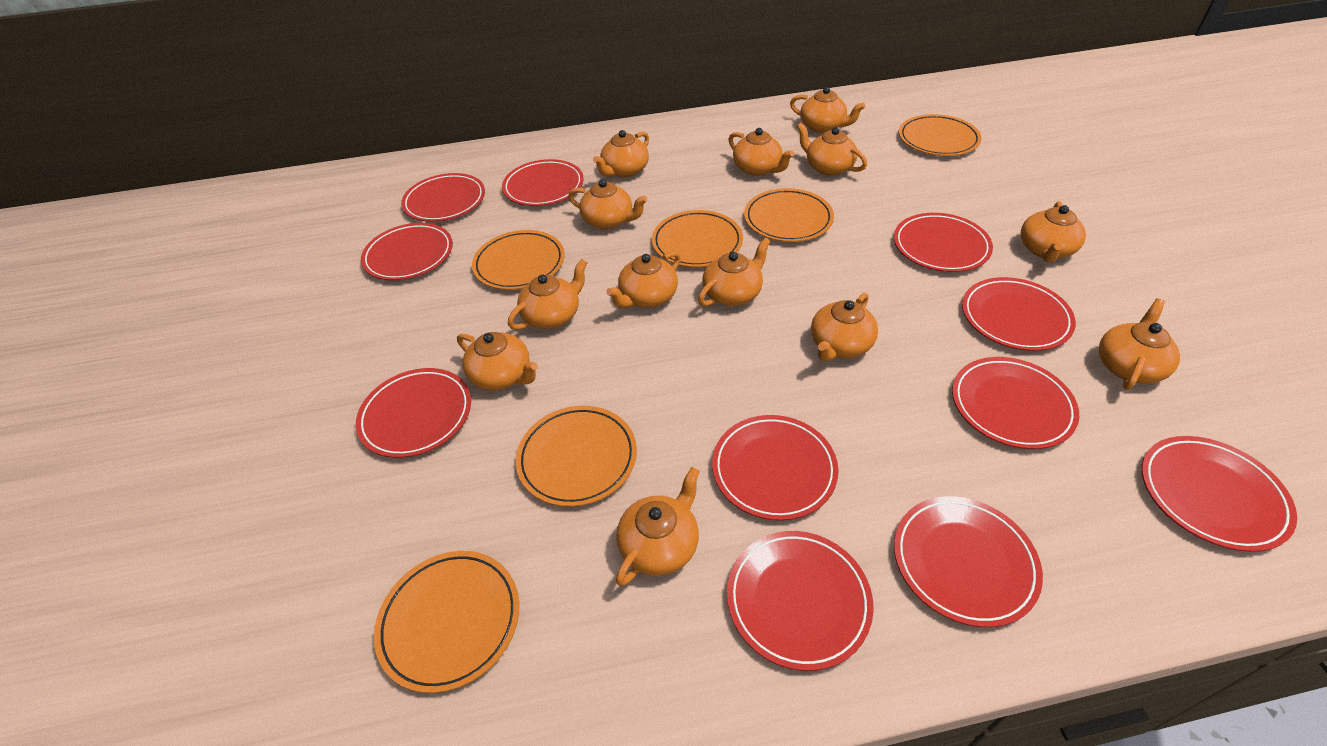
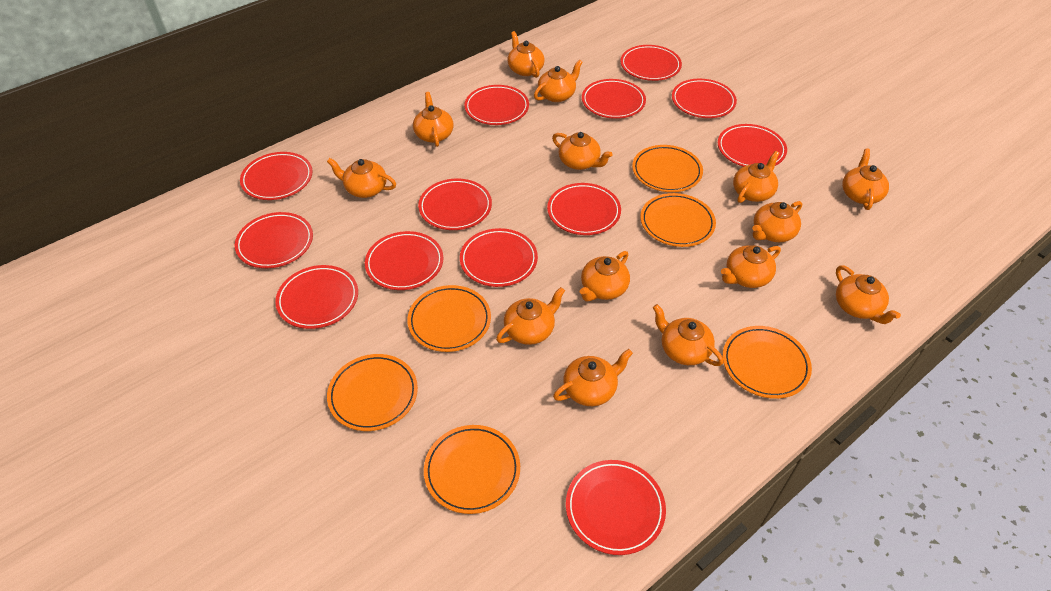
orange teapot: [457,332,538,390] [508,259,587,330] [568,179,648,229] [593,130,649,177] [606,251,681,308] [616,467,700,587] [698,238,770,306] [728,128,794,176] [790,87,865,133] [797,123,867,176] [811,293,878,362] [1021,201,1086,262] [1099,299,1180,390] = 13 -> [327,158,396,198] [413,92,454,147] [496,287,565,345] [507,31,545,78] [534,60,583,102] [552,132,613,170] [553,349,633,406] [580,251,630,301] [653,304,724,366] [721,245,781,288] [733,151,779,203] [752,201,802,242] [836,265,901,324] [842,149,889,210] = 14
red plate: [356,368,471,458] [361,223,453,280] [401,173,485,222] [502,159,584,206] [712,415,838,521] [727,531,874,671] [894,213,993,272] [894,496,1043,627] [952,357,1079,449] [962,277,1076,351] [1142,436,1297,552] = 11 -> [235,212,313,268] [240,152,312,200] [275,265,358,329] [365,231,443,290] [418,179,492,230] [460,228,538,287] [464,85,529,125] [547,183,621,235] [566,460,666,555] [582,79,646,119] [620,45,682,81] [672,79,737,118] [718,124,787,167] = 13

